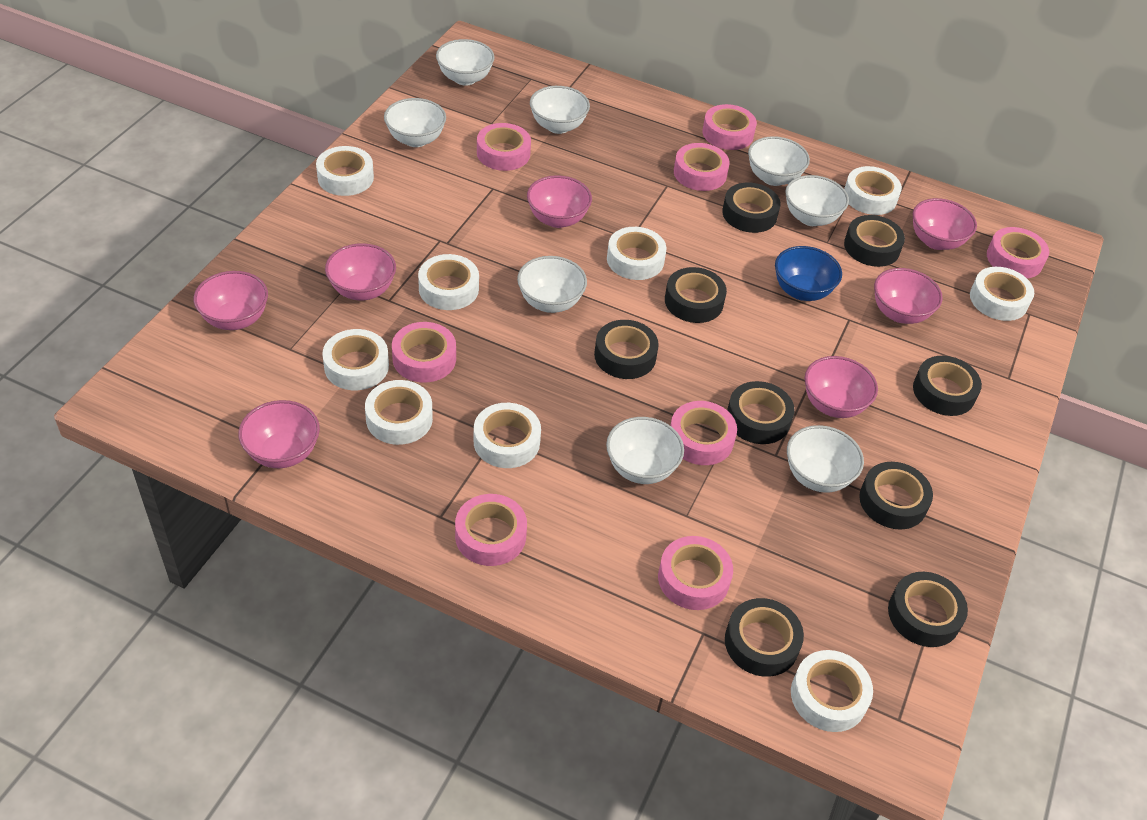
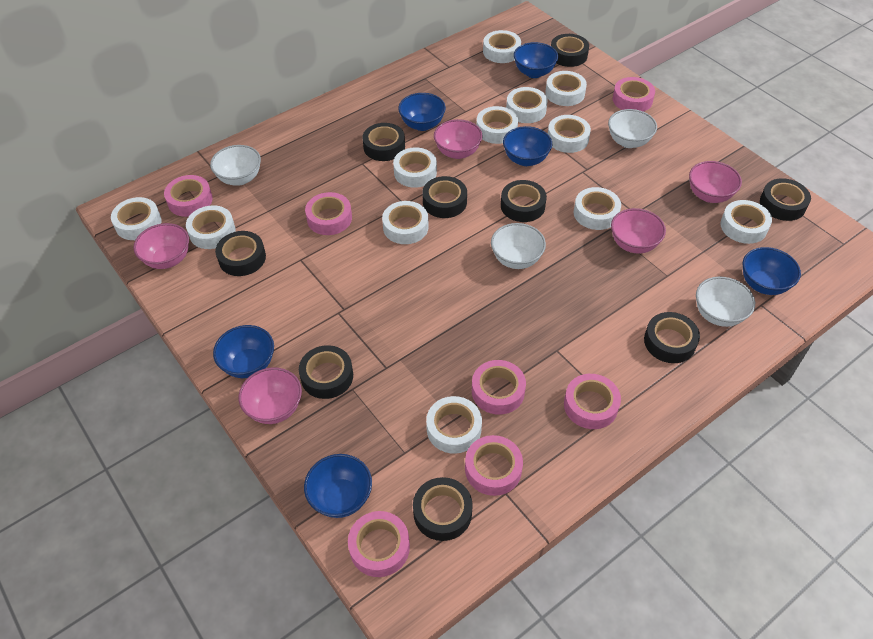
blue bowl: [775,246,842,301] = 1 -> [213,325,274,378] [304,454,372,518] [398,93,446,131] [503,126,552,166] [514,42,558,78] [742,247,801,295] = 6
pink bowl: [194,271,268,330] [238,400,320,468] [325,243,396,301] [527,175,592,228] [805,356,878,418] [874,268,943,324] [913,198,977,250] = 7 -> [134,223,189,269] [238,367,302,424] [434,119,483,159] [611,208,666,253] [689,161,742,203] = 5
pink tape: [392,322,456,382] [455,494,527,566] [477,123,531,171] [658,536,733,610] [670,401,737,465] [674,143,730,191] [702,104,757,150] [987,227,1049,278] = 8 -> [164,175,213,217] [305,192,352,235] [348,511,410,577] [465,435,523,496] [472,360,526,415] [564,374,621,429] [613,77,655,112] = 7
white bowl: [384,98,446,147] [436,39,495,86] [517,256,587,313] [530,86,590,134] [606,417,684,484] [748,136,810,186] [785,175,849,226] [787,425,864,493] = 8 -> [210,145,261,186] [491,223,546,269] [608,109,657,148] [696,277,755,327] = 4
white tape: [316,146,374,196] [322,329,389,390] [365,380,433,445] [418,254,479,310] [474,403,541,468] [607,227,667,280] [791,650,873,732] [844,166,902,215] [970,267,1034,321] = 9 -> [111,197,161,240] [186,205,235,249] [382,201,429,244] [393,147,437,188] [426,396,482,454] [476,106,518,144] [483,30,521,63] [506,87,548,123] [545,71,587,106] [548,115,591,153] [574,187,621,230] [720,200,772,244] = 12

